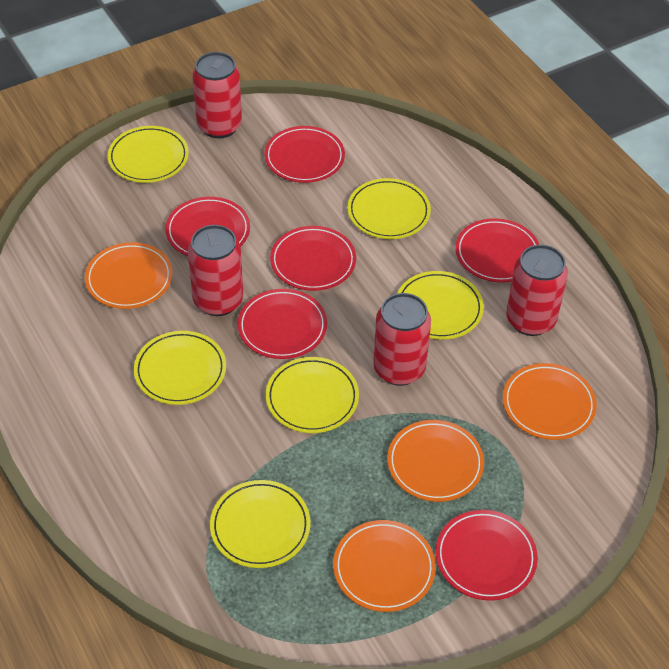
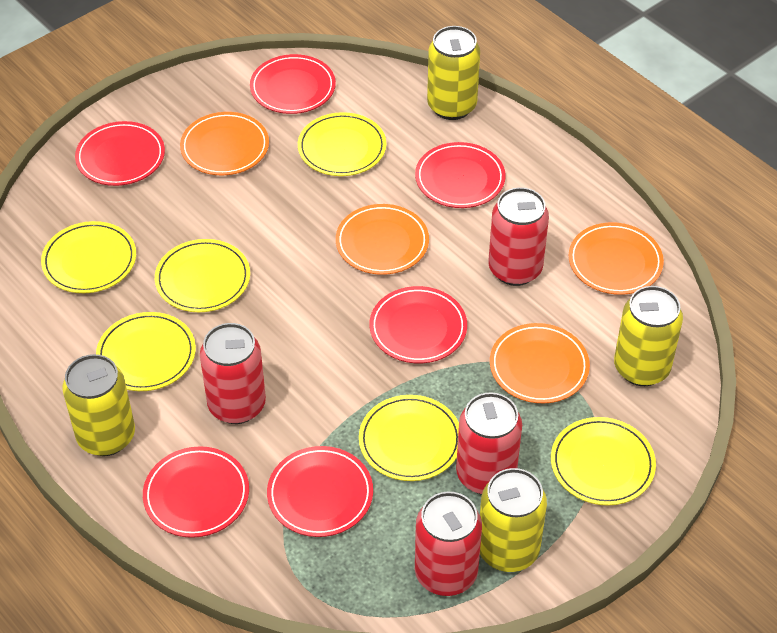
yellow can: none = 0 -> [62,354,135,456] [427,26,480,120] [480,468,547,572] [614,286,683,386] = 4

